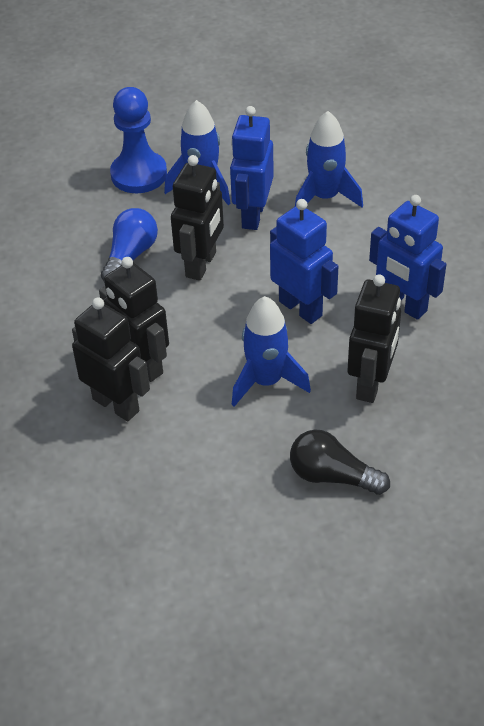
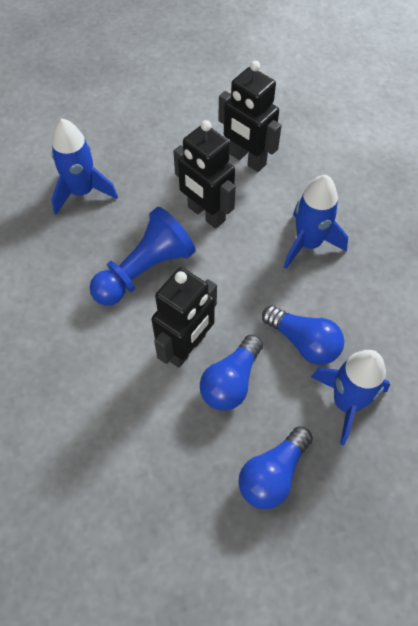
black light bulb: [290,430,390,495] = 1 -> none = 0
black robot: [72,297,150,421] [99,257,169,382] [171,155,224,281] [348,274,401,403] = 4 -> [151,267,217,368] [173,120,236,229] [218,60,282,172] = 3
blue light bulb: [101,208,158,281] = 1 -> [200,334,263,411] [238,426,313,509] [262,305,344,365] = 3
blue robot: [230,106,274,230] [270,199,338,324] [369,195,446,320] = 3 -> none = 0

